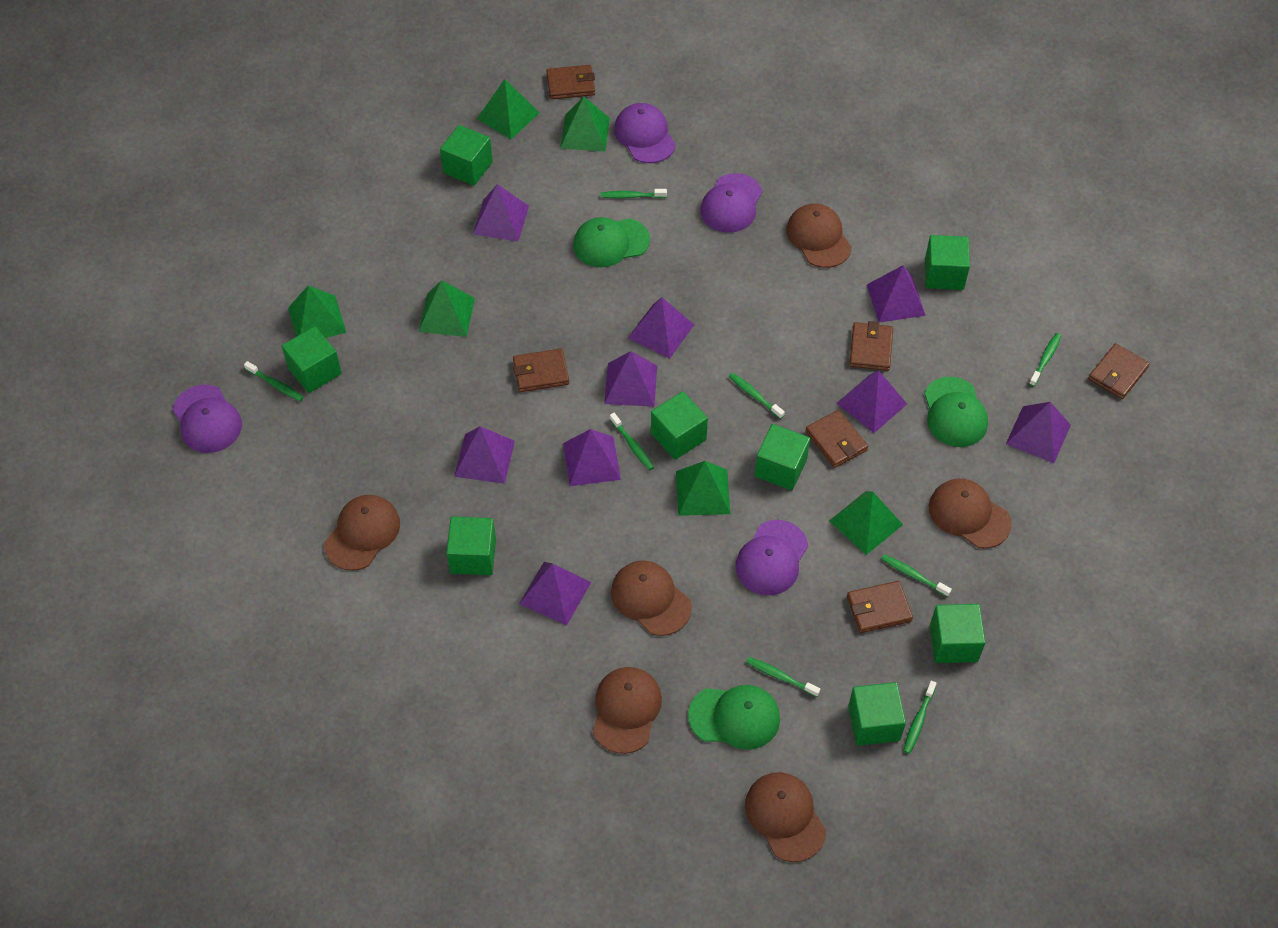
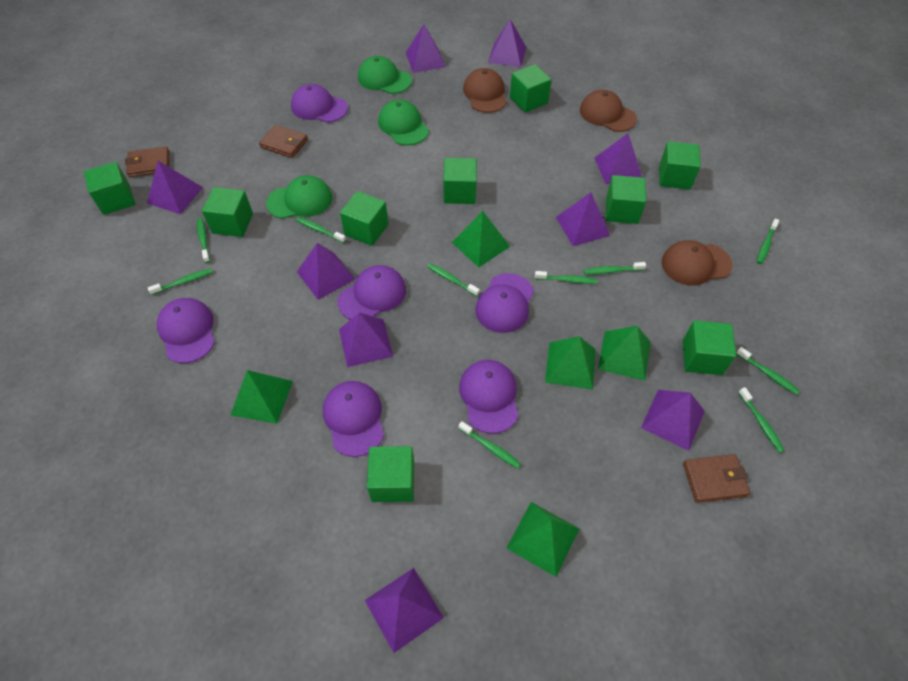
brown cap: [324,495,400,571] [593,667,662,754] [611,560,692,636] [745,772,826,862] [786,204,852,268] [929,479,1012,549] = 6 -> [463,68,507,113] [580,90,637,132] [661,240,733,286] = 3
brown wallet: [513,349,569,392] [546,65,595,99] [805,410,868,468] [847,581,913,633] [849,321,893,371] [1088,343,1150,399] = 6 -> [125,146,169,177] [259,125,308,158] [683,454,750,503] = 3
green cube: [282,326,342,393] [440,125,493,186] [446,517,496,575] [651,391,708,460] [755,424,810,490] [848,682,906,746] [925,235,970,290] [930,604,985,663] = 8 -> [84,162,135,215] [202,187,253,237] [340,191,388,246] [367,446,414,502] [443,158,477,204] [510,64,552,113] [606,175,646,224] [659,141,701,189] [682,320,736,375] = 9
green pyramid: [288,286,347,338] [418,280,475,337] [477,79,539,139] [560,96,610,152] [676,461,730,516] [829,491,903,555] = 6 -> [230,370,293,424] [452,211,510,267] [507,502,580,577] [545,336,596,390] [598,326,651,381] = 5
green toothbrush: [244,361,303,401] [600,189,667,198] [610,413,654,470] [728,373,785,419] [746,657,820,697] [881,554,952,597] [903,681,937,754] [1029,333,1061,387] = 8 -> [148,269,213,295] [197,218,210,263] [296,217,346,243] [427,263,480,296] [458,421,521,469] [535,271,597,284] [584,262,646,274] [736,347,799,395] [738,387,785,453] [757,219,779,264] = 10
purple cap: [173,385,242,453] [614,103,676,163] [700,173,762,233] [735,520,808,595] = 4 -> [157,298,215,363] [291,84,348,123] [323,381,384,457] [337,265,406,320] [459,360,518,434] [475,273,534,333] = 6

